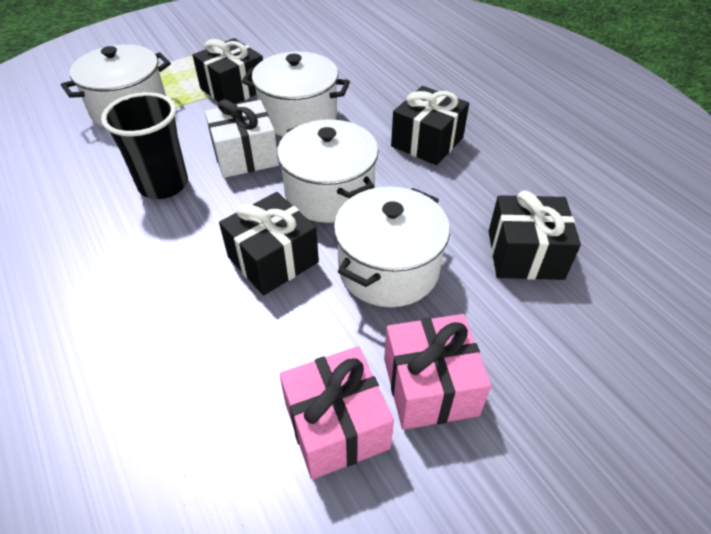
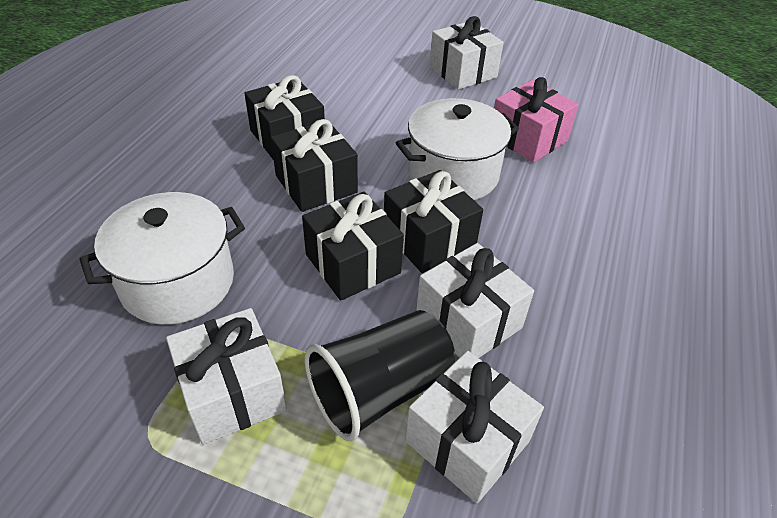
pink gift: [279,346,394,480] [384,314,492,430] = 2 -> [494,77,579,163] = 1
white gift: [205,99,279,178] = 1 -> [166,308,287,445] [405,351,544,503] [416,243,534,358] [430,16,504,90] = 4
white pot: [61,44,171,127] [242,51,350,137] [277,119,379,223] [334,187,450,307] = 4 -> [80,192,245,325] [396,98,519,200] = 2

